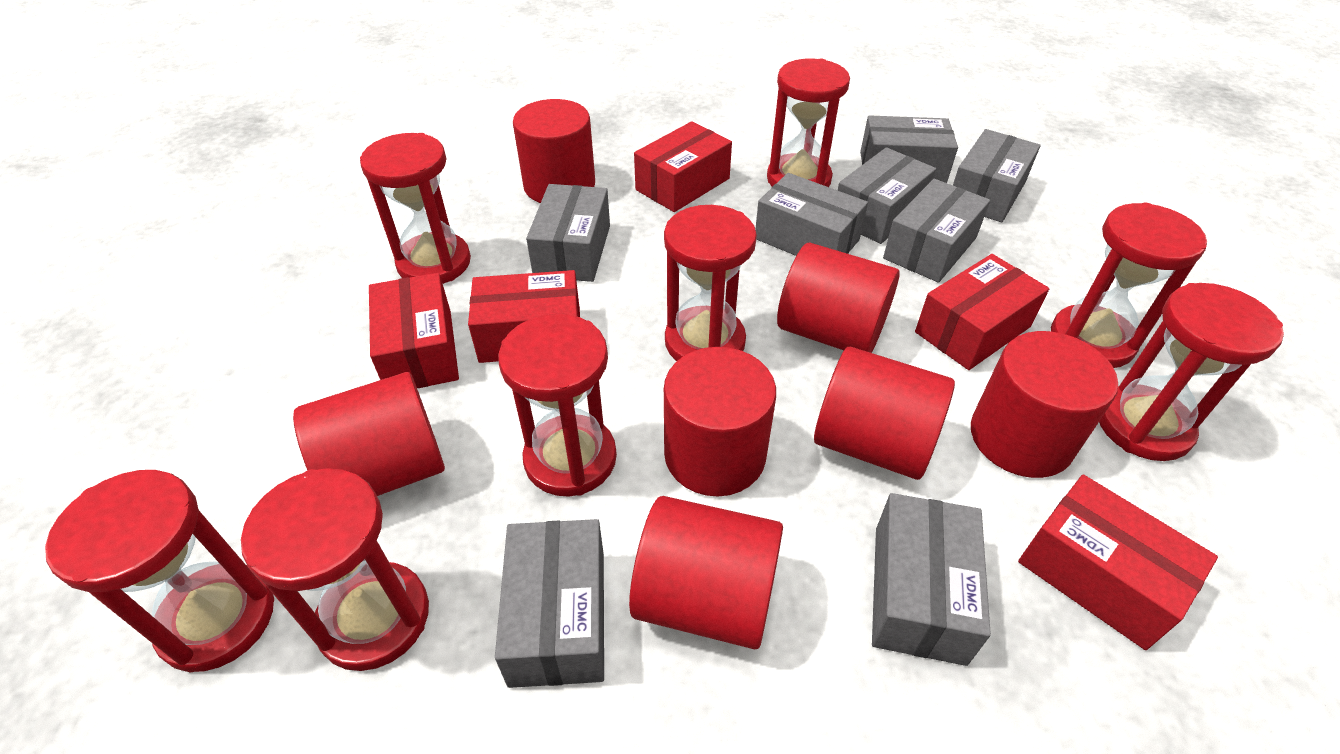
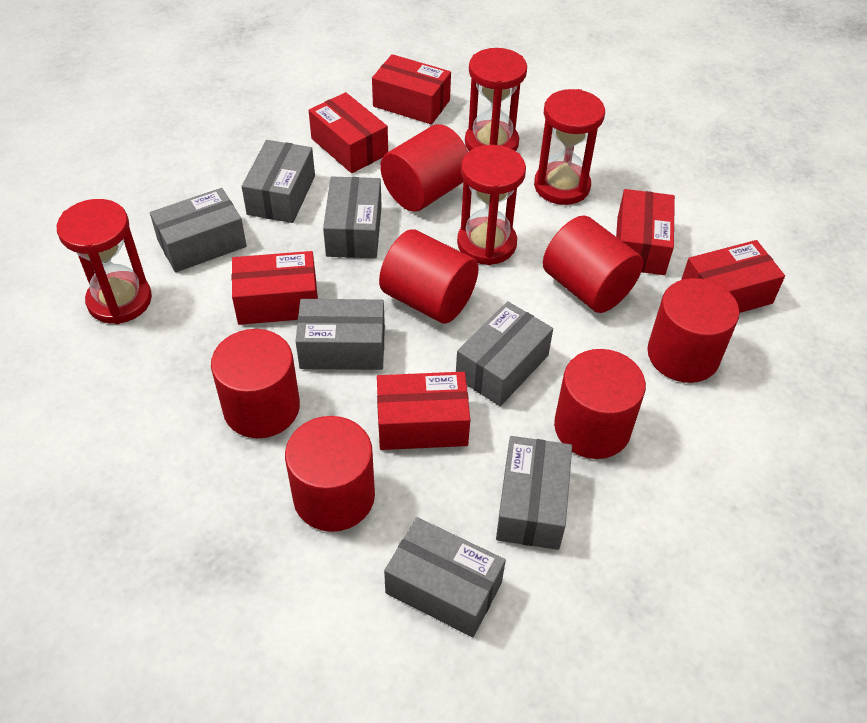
grey box: [495,519,604,688] [526,184,610,282] [755,173,868,256] [838,147,936,244] [860,115,958,183] [872,493,991,666] [883,179,990,283] [953,129,1040,222] = 8 -> [150,188,247,272] [241,140,315,223] [295,299,385,370] [323,177,382,258] [384,517,506,637] [456,301,553,406] [496,436,572,550] = 7
red box: [369,273,459,388] [468,270,580,363] [634,121,732,212] [915,254,1049,370] [1018,475,1218,650] = 5 -> [232,251,318,325] [309,92,388,173] [372,54,451,124] [377,372,470,450] [616,189,675,275] [681,240,785,313] = 6
red hourglass: [45,470,274,672] [241,468,429,671] [360,133,471,284] [498,314,617,497] [664,205,757,361] [767,59,850,187] [1051,202,1207,368] [1099,283,1284,461] = 8 -> [57,199,152,324] [457,145,526,265] [465,48,527,151] [534,89,605,205] = 4

